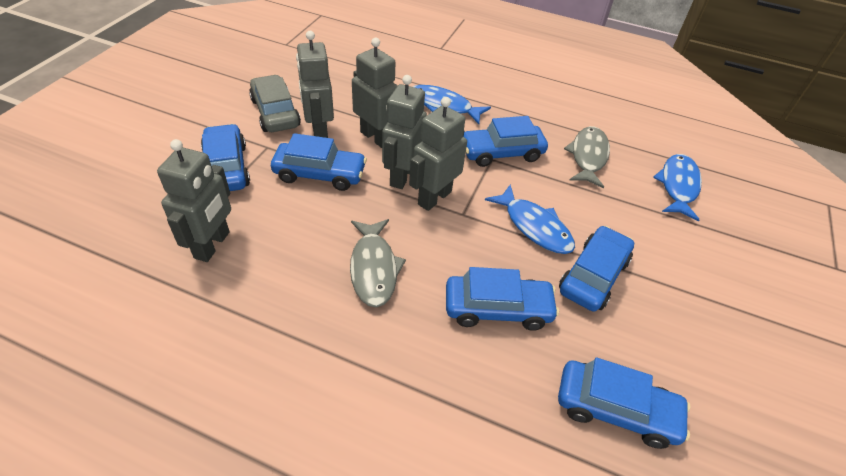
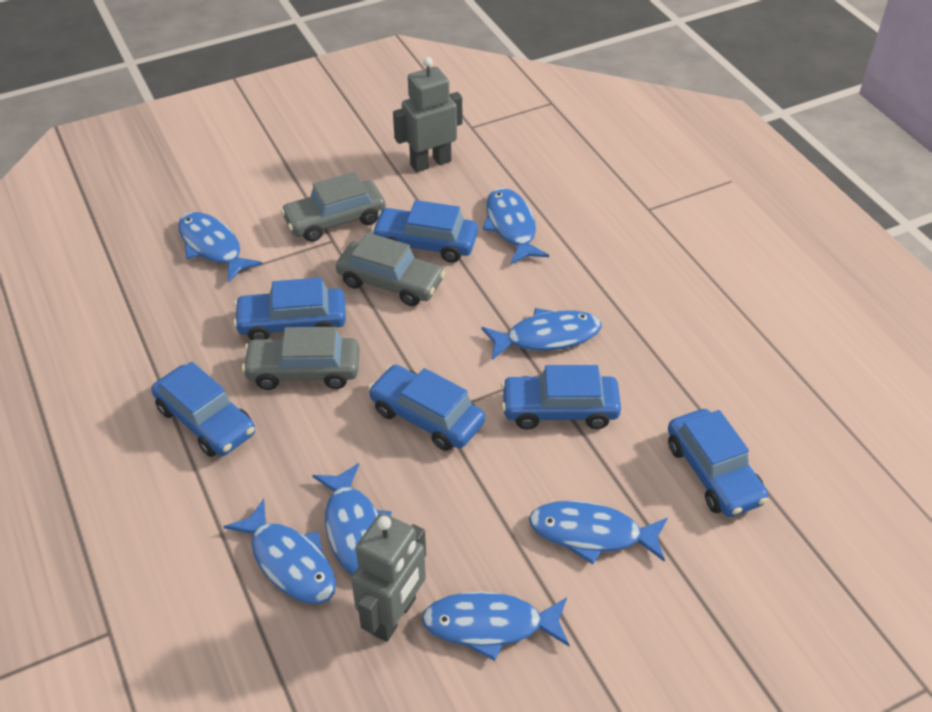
blue fish: [413,85,491,124] [485,184,575,254] [653,154,702,222] = 3 -> [178,212,263,283] [224,498,336,604] [312,463,392,575] [422,592,569,661] [481,308,602,360] [483,188,549,264] [529,501,668,564] = 7
grey car: [249,75,301,132] = 1 -> [242,327,360,390] [280,172,386,242] [336,232,445,306] = 3
grey fish: [350,219,406,307] [564,126,610,189] = 2 -> none = 0
grey robot: [157,139,231,262] [296,31,334,138] [352,37,398,148] [382,75,427,189] [409,97,467,211] = 5 -> [351,513,426,642] [393,57,462,172] = 2

